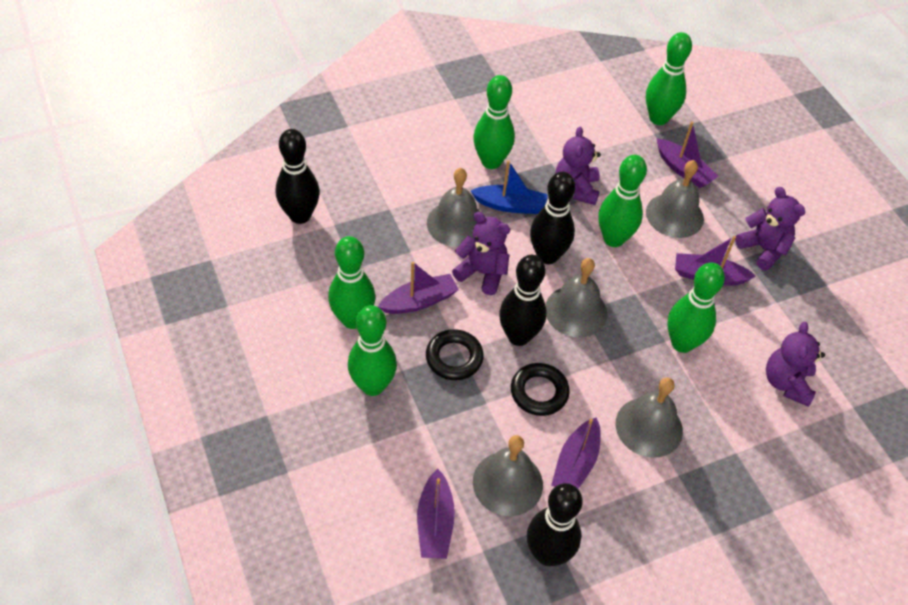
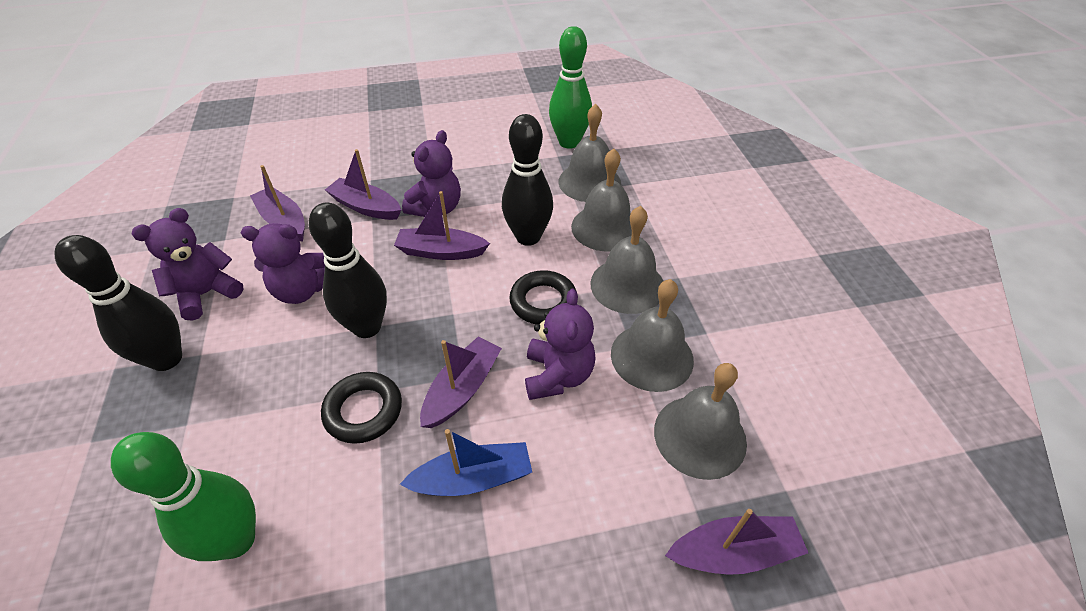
black bowling pin: [276,129,320,224] [499,255,546,346] [527,483,583,566] [530,172,575,264] = 4 -> [55,235,182,371] [309,203,387,338] [502,114,553,246] = 3
green bowling pin: [328,236,375,329] [348,305,397,396] [473,75,515,169] [599,155,647,247] [646,32,692,125] [668,263,725,353] = 6 -> [111,432,256,561] [549,26,592,149] = 2

